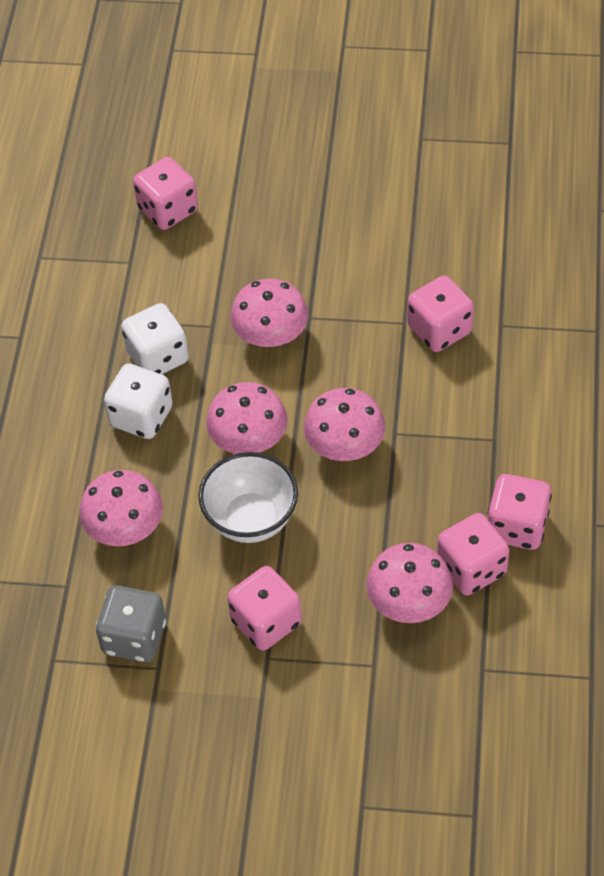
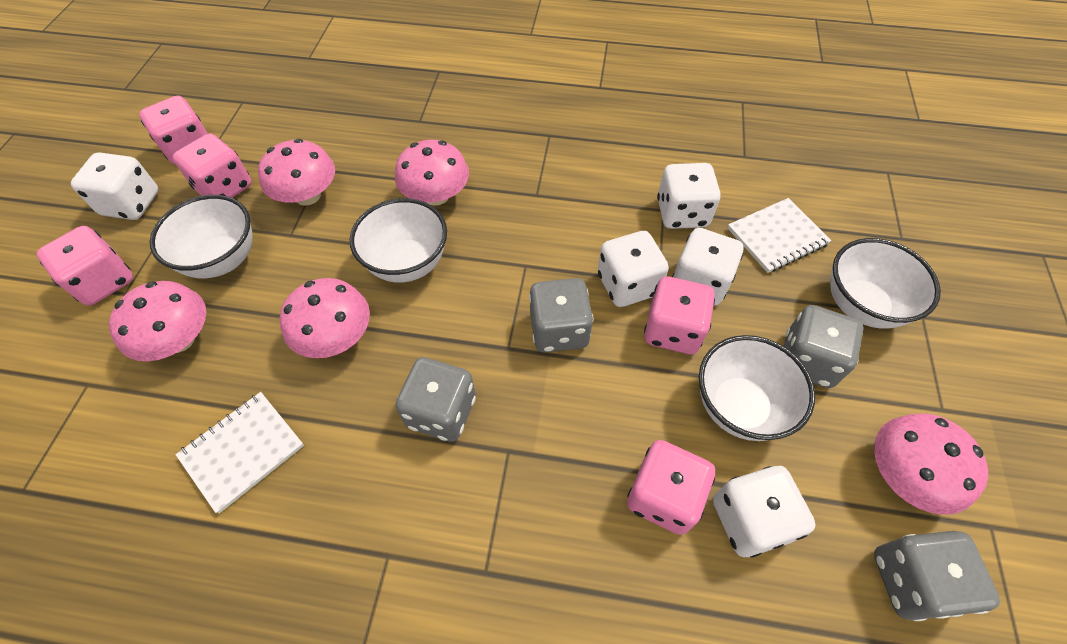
grey dice: [96,585,166,662] = 1 -> [395,357,476,442] [529,278,594,352] [784,305,864,388] [874,531,1000,621] = 4
white bowl: [198,452,298,543] = 1 -> [150,195,253,278] [350,198,447,283] [699,335,815,441] [830,238,941,329] = 4
white dice: [104,364,173,439] [121,303,189,374] = 2 -> [71,152,158,220] [598,231,669,307] [657,163,721,229] [672,228,743,306] [713,466,816,557] = 5
white notebook: none = 0 -> [176,392,304,513] [728,198,831,273] = 2

